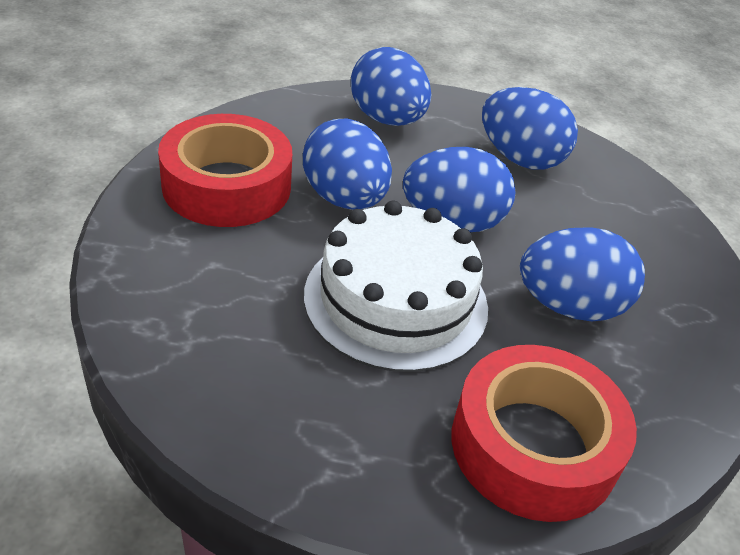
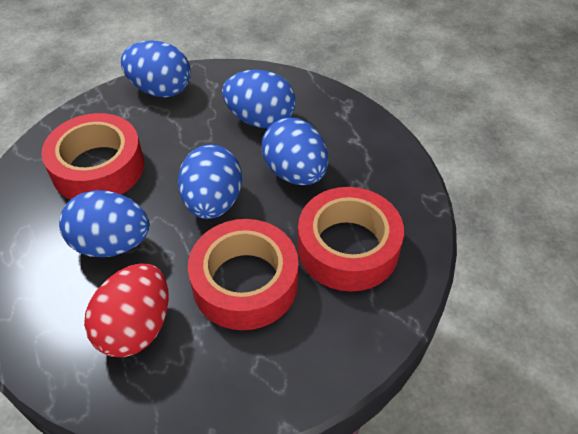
red egg: none = 0 -> [84,263,169,357] = 1
red tape: [158,114,292,227] [452,345,637,522] = 2 -> [41,113,144,200] [188,219,298,330] [298,187,404,292] = 3
white cake: [304,201,488,372] = 1 -> none = 0

